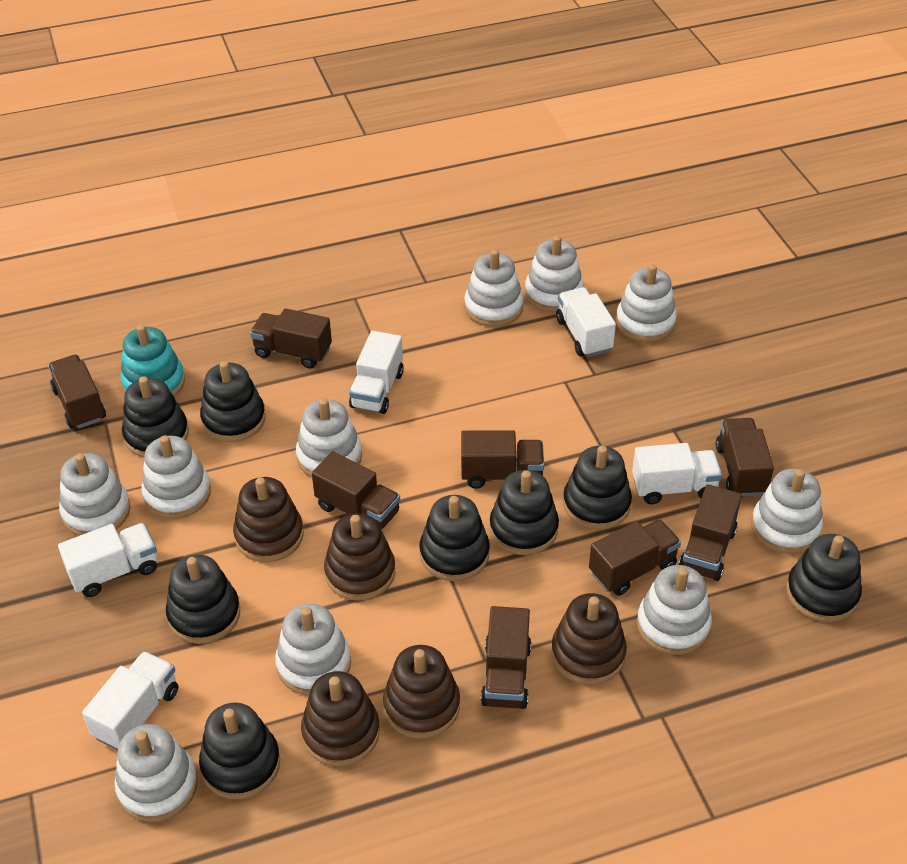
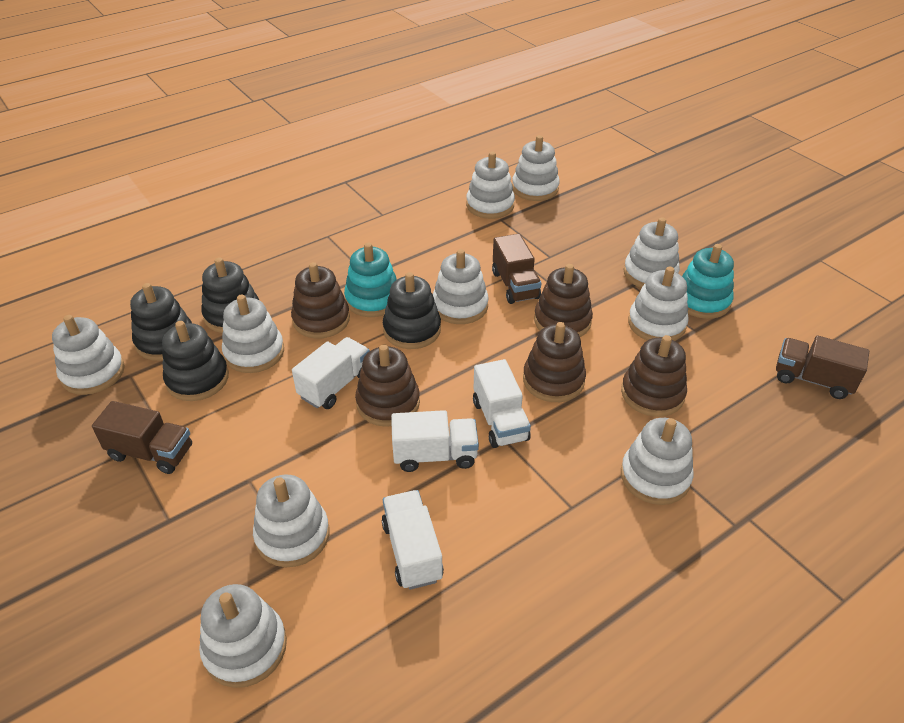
black stacking toy: [122,376,189,457] [166,554,240,644] [199,703,280,799] [200,361,266,442] [420,495,490,581] [490,470,559,555] [563,446,632,530] [786,534,862,622] = 8 -> [130,283,192,361] [162,321,229,401] [201,257,259,333] [383,272,441,349] = 4
brown truck: [48,355,106,428] [250,308,332,368] [312,451,400,529] [461,430,544,489] [481,606,531,709] [589,519,681,596] [679,484,742,581] [716,418,774,496] = 8 -> [92,401,192,474] [492,234,541,304] [776,335,869,399] = 3
turquoise stacking toy: [120,325,185,397] = 1 -> [344,243,397,317] [682,244,734,319] = 2
white truck: [58,523,157,597] [82,651,178,751] [349,331,404,414] [556,287,616,357] [632,443,722,504] = 5 -> [292,337,370,409] [382,490,444,590] [391,410,479,472] [473,359,531,448] = 4

